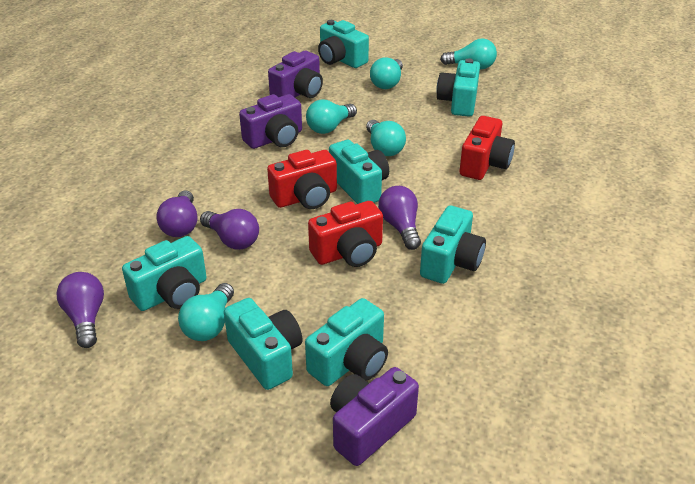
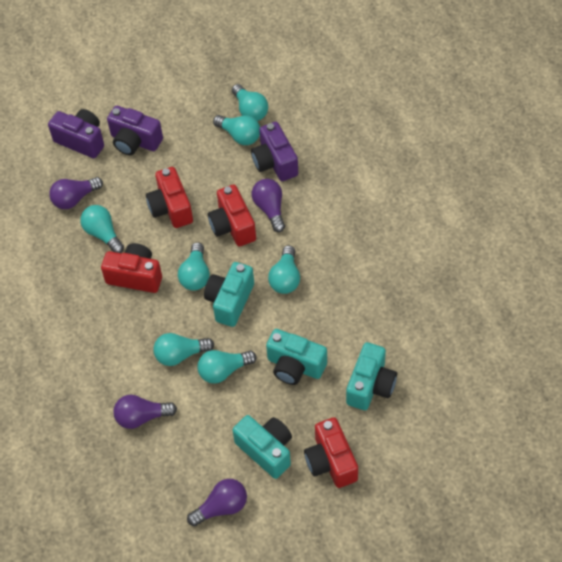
red camera: [267,150,337,209] [308,201,383,267] [460,116,515,180] = 3 -> [101,243,162,293] [146,167,193,228] [208,185,256,246] [304,417,358,488] = 4
turquoise camera: [122,236,207,311] [224,298,302,390] [305,298,388,386] [318,20,369,68] [329,140,389,204] [420,205,486,284] [436,58,480,117] = 7 -> [204,262,254,327] [233,415,292,479] [266,329,327,385] [346,342,397,410] = 4
turquoise light bulb: [178,283,234,341] [306,99,357,134] [366,120,406,156] [370,57,403,89] [440,38,497,70] = 5 -> [80,205,124,253] [153,333,214,366] [178,242,210,291] [197,350,257,384] [213,115,260,145] [232,84,268,121] [268,245,300,294] = 7

